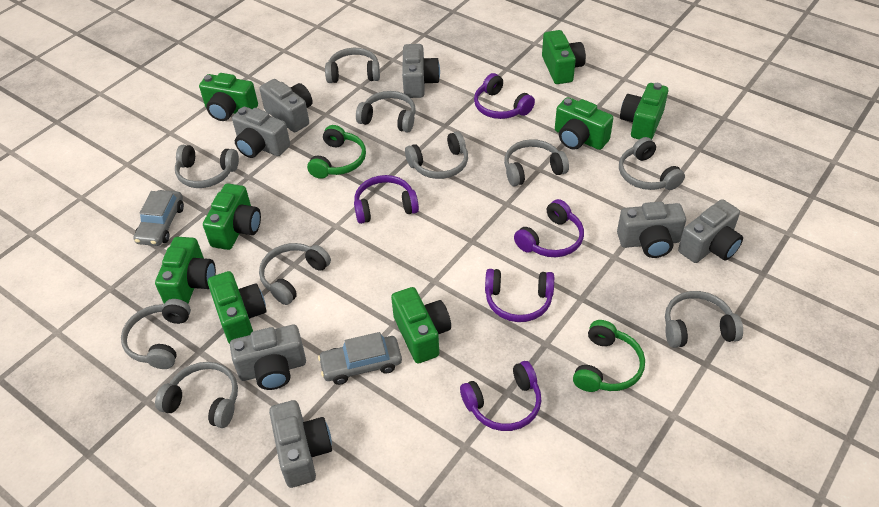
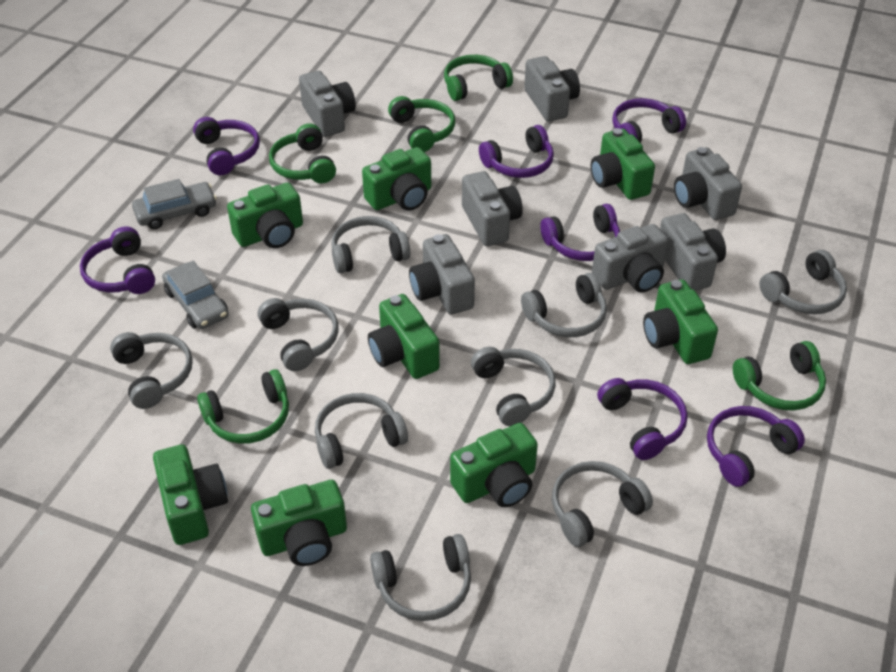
green headphones: [307,125,366,179] [573,320,645,392] = 2 -> [197,369,289,444] [269,123,336,183] [388,96,455,152] [444,55,513,101] [733,341,826,411] = 5
grey headphones: [121,299,191,369] [155,362,238,428] [175,145,239,188] [259,243,331,305] [325,48,380,83] [356,91,416,133] [405,131,468,179] [504,139,569,187] [619,137,685,190] [665,291,743,348] = 10 -> [110,332,193,409] [258,298,339,371] [315,393,408,469] [331,216,410,273] [370,534,471,621] [471,347,556,426] [521,273,607,337] [552,461,653,547] [759,250,847,314] = 9
purple headphones: [354,175,419,224] [460,361,541,431] [474,73,535,119] [485,269,554,322] [514,199,584,257] = 5 -> [80,226,155,294] [193,117,260,175] [479,125,554,178] [540,204,620,261] [597,378,688,460] [612,98,686,143] [707,406,805,487] = 7

